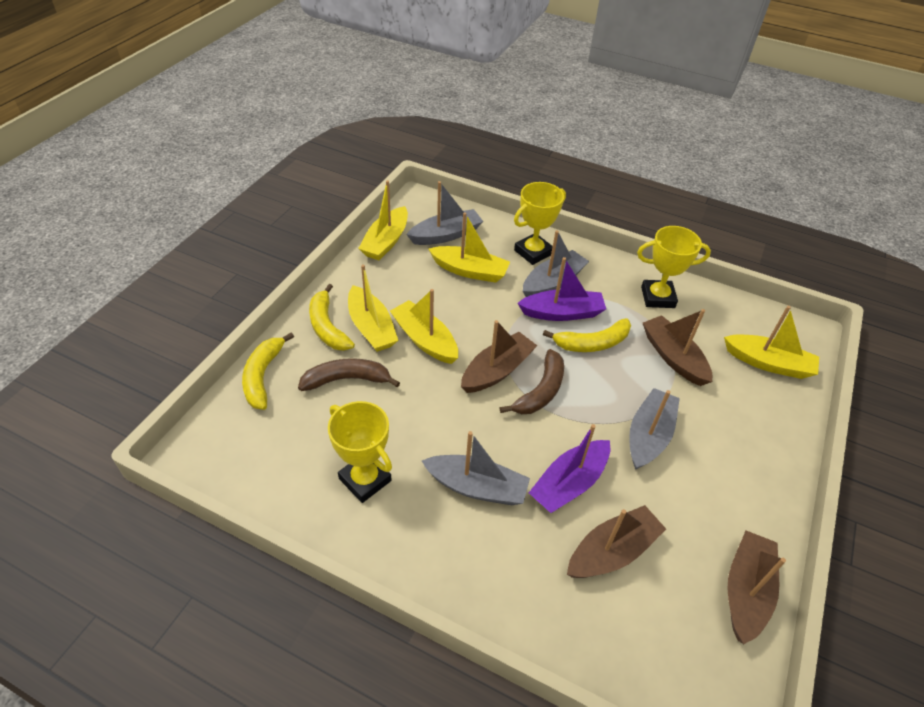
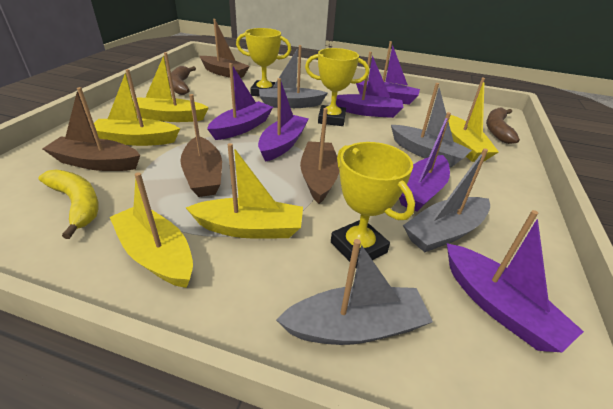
purple boat: [517,257,606,321] [529,424,610,513] = 2 -> [207,63,273,140] [258,78,309,162] [336,52,403,118] [356,41,420,105] [399,112,451,212] [447,210,584,352] = 6
yellow banana: [242,332,294,410] [309,284,355,351] [543,318,631,352] = 3 -> [38,169,99,239] = 1

